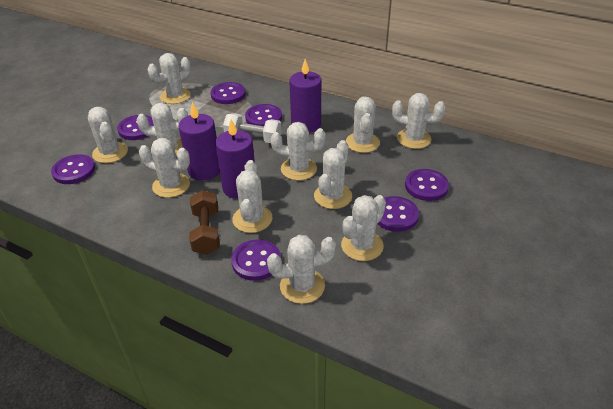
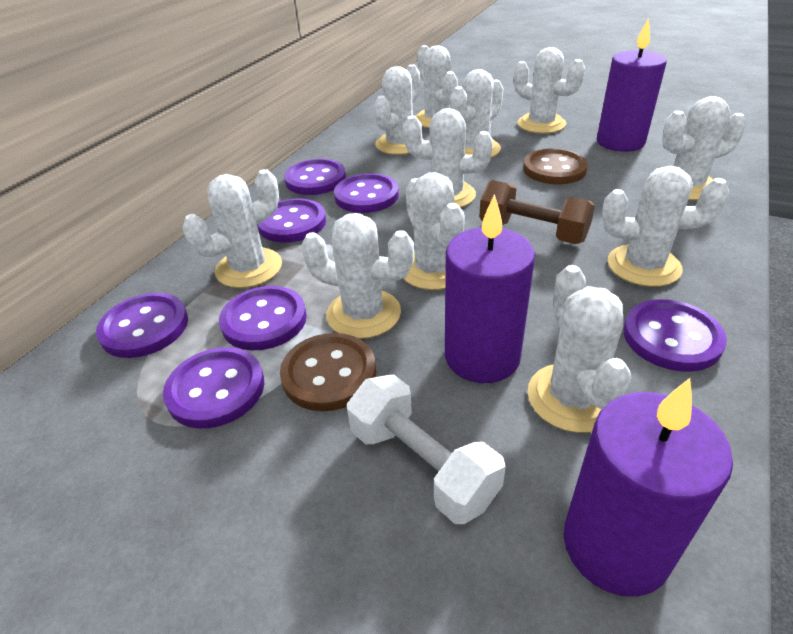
brown button: none = 0 -> [280,333,376,411] [523,148,588,184] = 2

